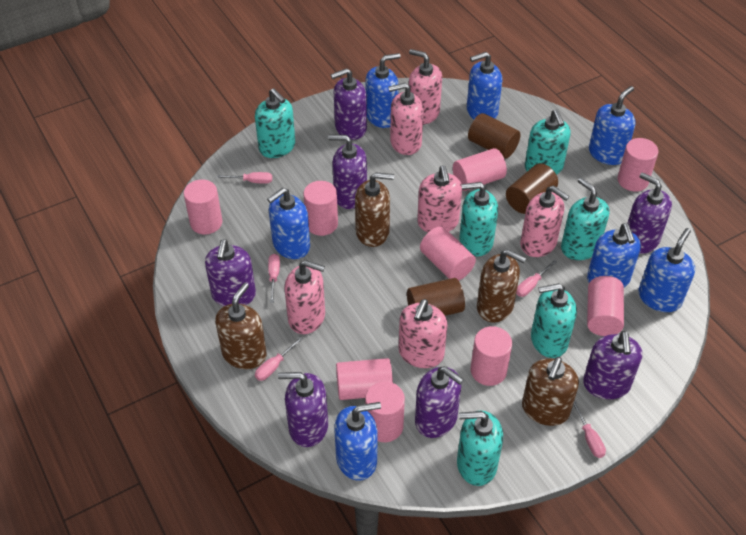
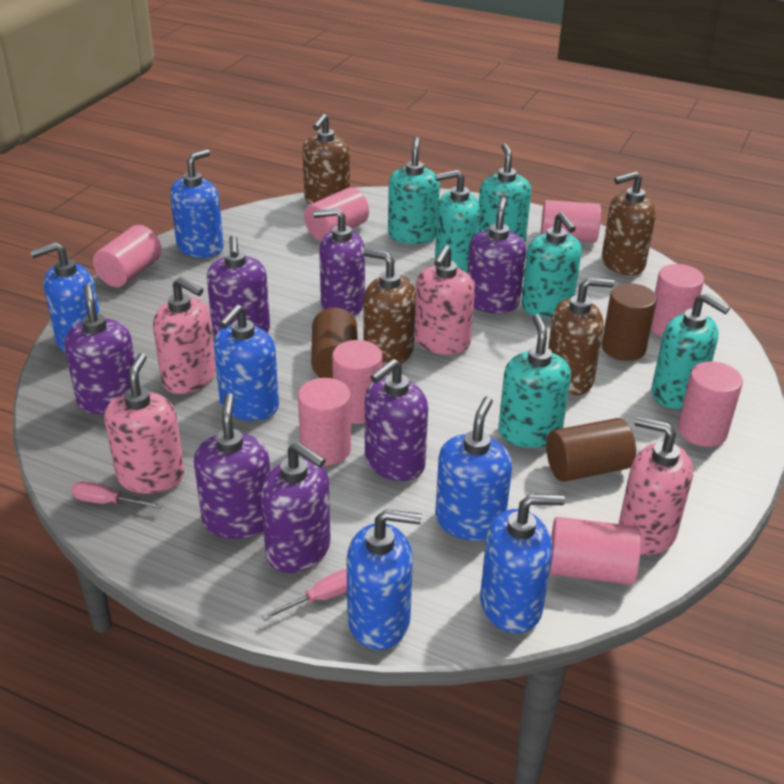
blue soap dispenser: [267,188,310,259] [334,402,381,481] [366,53,401,128] [467,52,502,119] [587,223,641,288] [589,86,636,165] [639,228,695,312] = 7 -> [30,242,100,353] [170,149,224,258] [214,304,279,421] [347,509,422,650] [435,396,512,541] [480,494,565,633] = 6
pink cylinder: [184,179,222,235] [303,181,338,236] [336,358,393,400] [365,381,405,442] [420,226,476,280] [453,148,507,191] [471,326,512,386] [587,276,624,336] [617,138,658,192] = 9 -> [93,225,162,287] [298,378,351,466] [304,187,369,241] [332,340,382,424] [541,200,601,243] [549,517,641,585] [651,264,704,337] [678,361,743,447] = 8
pink screwdriver: [217,172,272,184] [255,337,303,381] [268,254,280,303] [516,259,557,297] [573,400,606,458] = 5 -> [71,481,163,509] [262,569,347,620] = 2
pink soap dispenser: [284,260,325,334] [388,83,424,155] [399,299,447,368] [409,49,442,125] [417,165,462,232] [520,185,570,257] = 6 -> [104,353,184,494] [153,277,216,394] [414,245,475,355] [618,416,693,556] = 4

